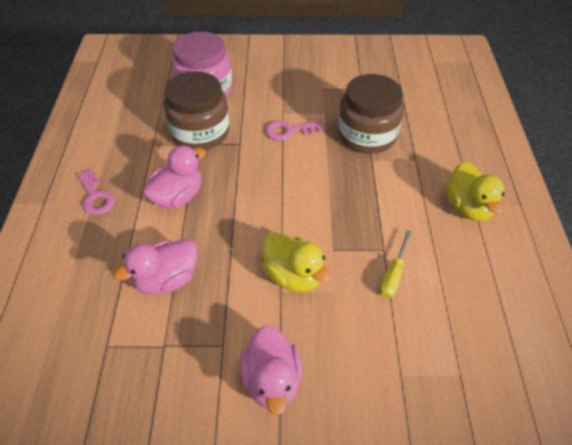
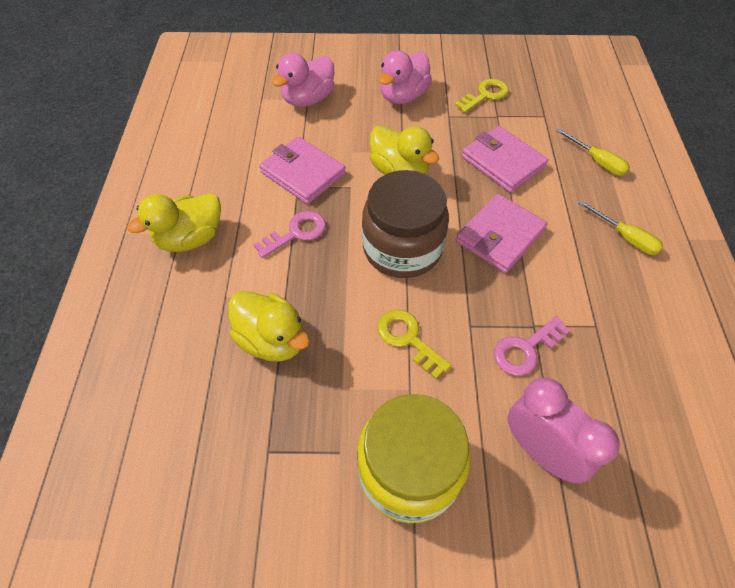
brown jar: [164,71,230,150] [338,74,404,154] = 2 -> [362,170,449,278] = 1
pink clock: none = 0 -> [508,378,620,483] = 1
pink duck: [113,239,198,295] [142,145,205,208] [240,325,302,415] = 3 -> [272,53,334,107] [378,50,432,104] = 2
pink jar: [172,32,232,97] = 1 -> none = 0
pink wallet: none = 0 -> [259,136,346,204] [456,194,547,273] [462,126,548,193] = 3
yellow duck: [262,232,331,292] [446,161,505,221] = 2 -> [127,193,221,252] [228,291,310,362] [370,125,439,175] = 3
yellow jar: none = 0 -> [357,394,471,523] = 1
yellow key: none = 0 -> [377,310,451,379] [455,79,509,113] = 2
yellow screwdriver: [380,230,412,298] = 1 -> [556,128,630,176] [578,200,663,255] = 2

